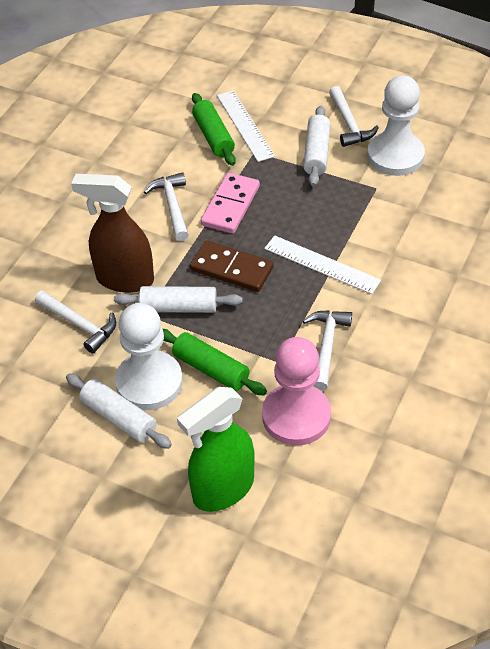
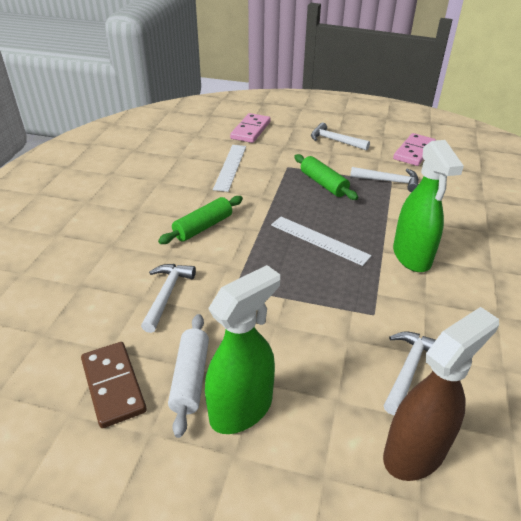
green spray bottle: [177,387,255,512] = 1 -> [205,265,280,434] [393,140,464,272] = 2
pink domino: [201,173,260,234] = 1 -> [230,113,271,143] [393,133,436,166] = 2
pink pawn: [262,337,331,446] = 1 -> none = 0
white pawn: [115,303,183,410] [367,75,425,176] = 2 -> none = 0
white rolling pin: [66,374,172,449] [114,286,243,313] [303,106,331,187] = 3 -> [168,314,209,438] = 1

